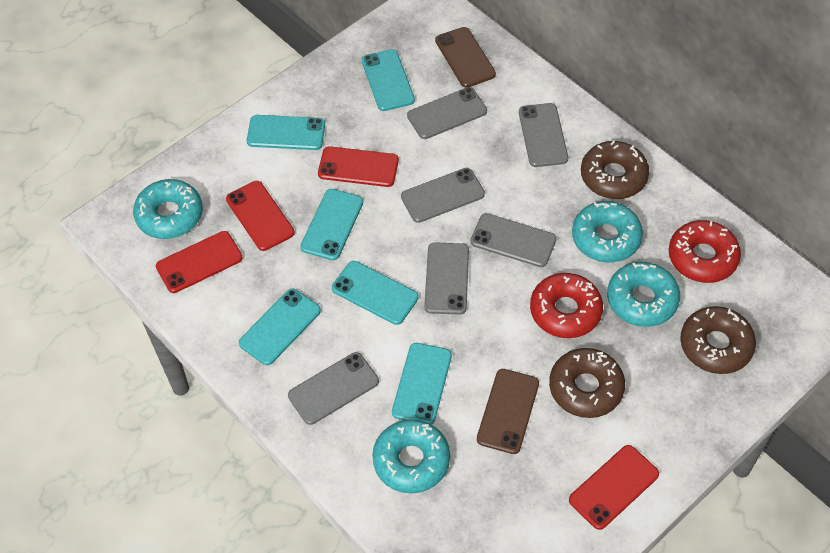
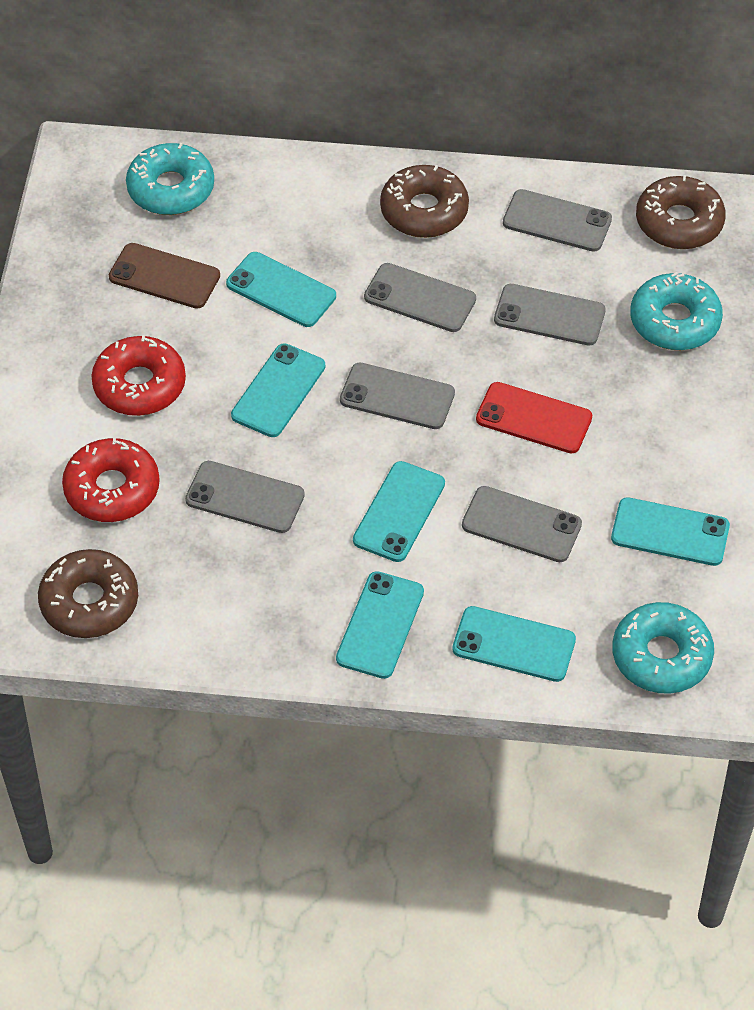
brown phone: [435,27,496,88] [477,369,539,454] = 2 -> [109,243,220,309] = 1
red phone: [156,231,243,293] [226,181,295,251] [318,146,399,187] [569,445,659,530] = 4 -> [476,382,592,453] = 1
turquoise donut: [133,179,203,239] [372,419,450,493] [572,201,643,262] [607,262,680,327] = 4 -> [126,143,214,215] [612,602,714,694] [630,272,723,350] = 3

